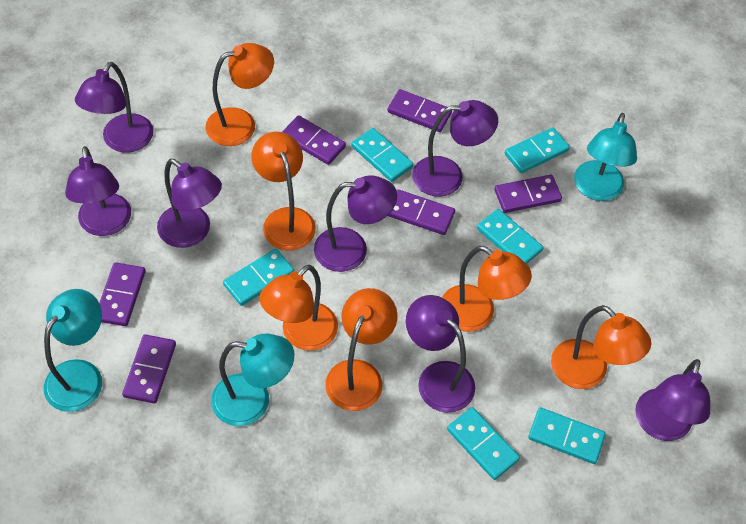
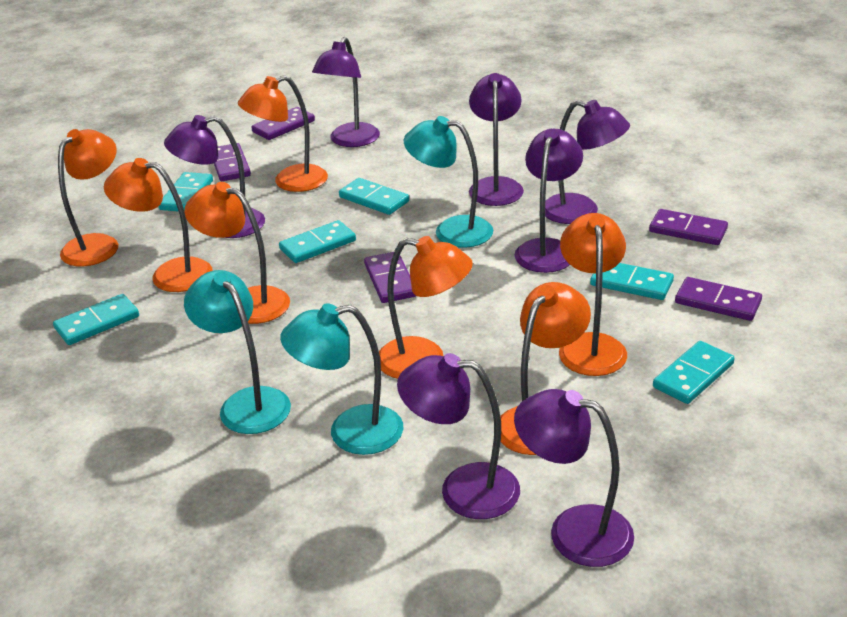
orange lamp: [205,43,274,146] [251,132,316,251] [259,265,338,351] [325,288,398,411] [442,246,532,332] [551,305,651,389] = 6 -> [58,129,118,266] [104,158,212,292] [184,182,290,324] [238,75,328,192] [379,236,473,379] [500,282,591,455] [559,213,627,376] = 7
purple domino: [99,262,146,326] [122,334,176,403] [282,115,346,165] [387,89,452,132] [388,190,455,235] [494,175,562,213] = 6 -> [214,143,251,181] [251,107,315,140] [364,252,416,303] [649,209,728,245] [675,277,762,321] = 5

